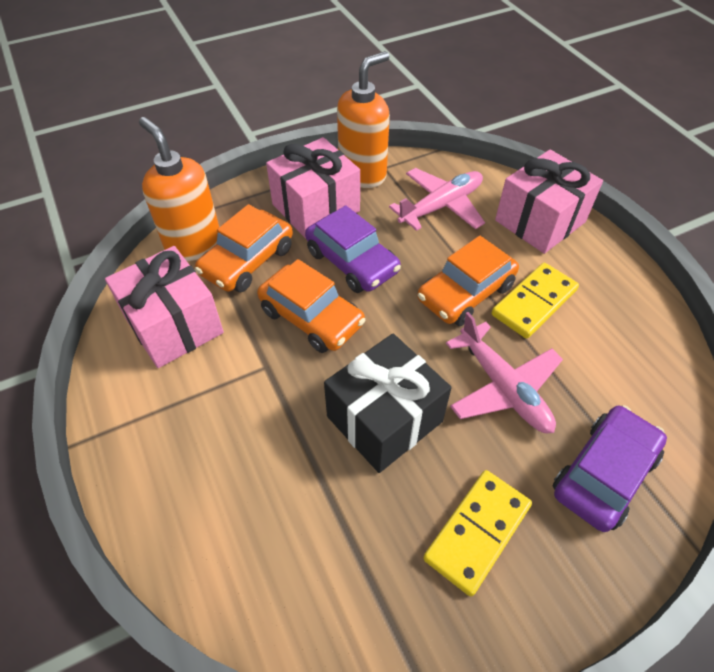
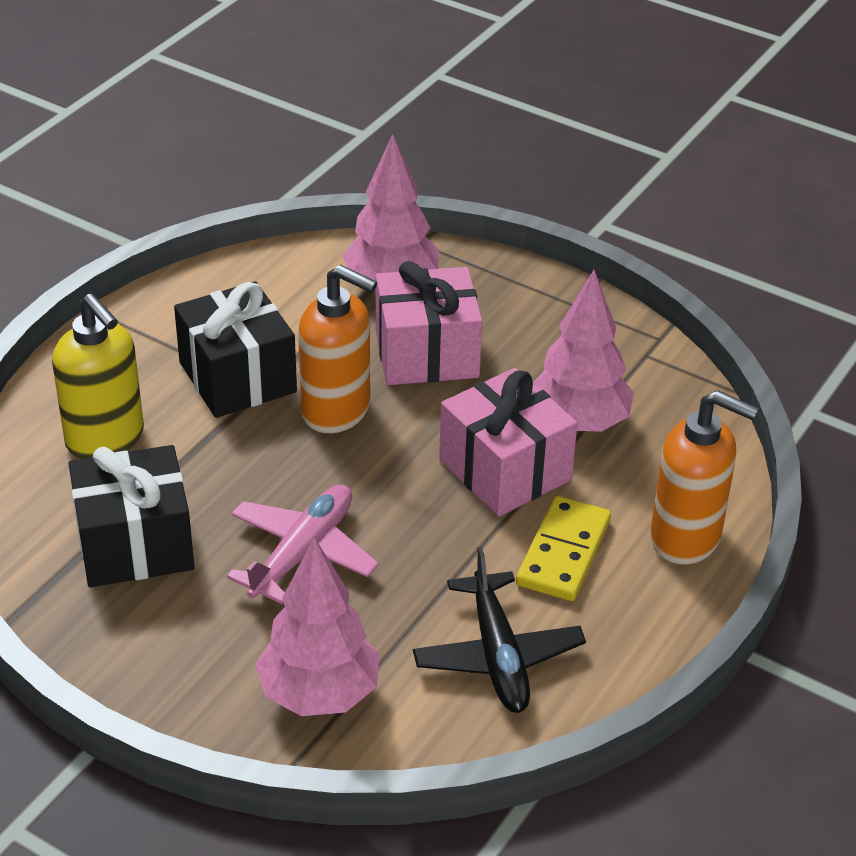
black gift: [324,334,452,473] = 1 -> [68,445,195,588] [174,281,297,418] = 2
black plane: none = 0 -> [413,547,586,713] = 1
orange car: [195,204,293,292] [257,259,365,353] [417,236,519,326] = 3 -> none = 0
pink gift: [105,246,224,368] [266,137,360,238] [495,150,603,254] = 3 -> [375,261,482,385] [439,368,578,517] = 2
pink plane: [389,168,485,231] [446,312,563,433] = 2 -> [227,484,379,604] = 1
pink tree: none = 0 -> [255,537,380,716] [343,134,439,280] [533,270,634,432] = 3
purple car: [305,205,401,293] [552,405,667,532] = 2 -> none = 0
yellow domino: [423,470,532,597] [492,263,579,339] = 2 -> [516,496,611,601] = 1
yellow soap dispenser: none = 0 -> [52,293,144,459] = 1

